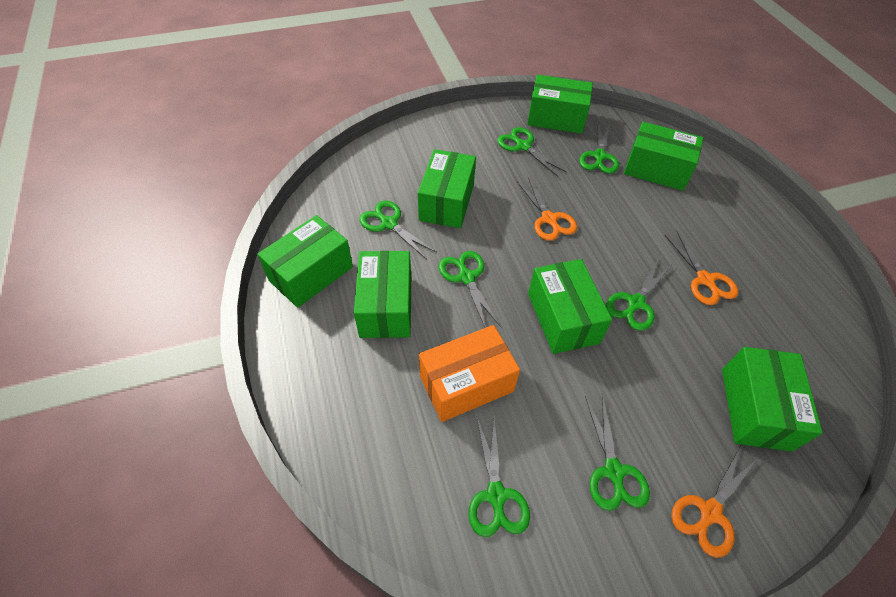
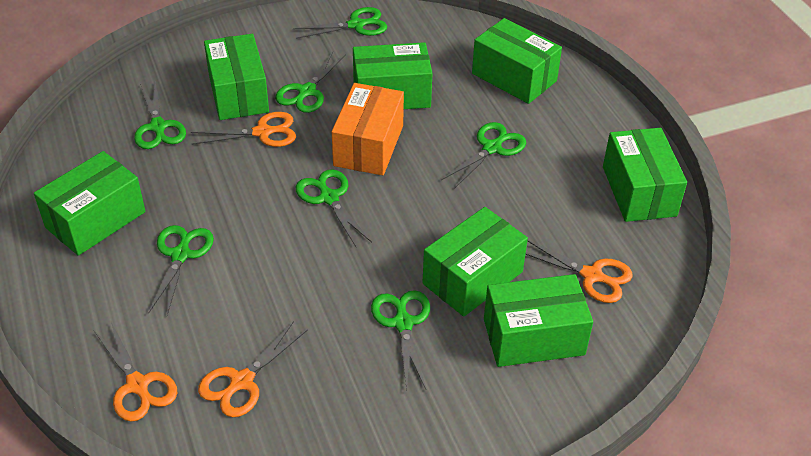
orange scissors: [517,177,577,241] [664,231,738,305] [671,446,758,558] = 3 -> [94,322,177,422] [191,112,296,147] [198,321,308,417] [525,240,633,303] = 4

